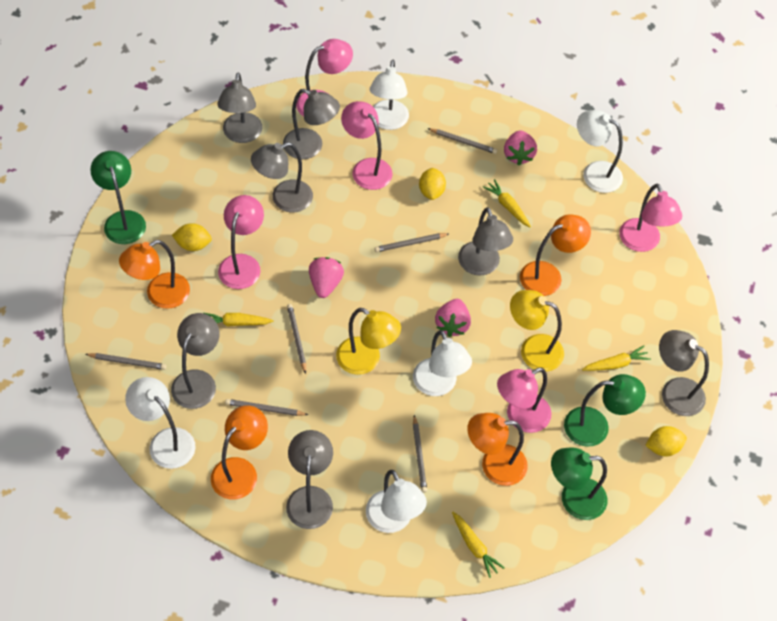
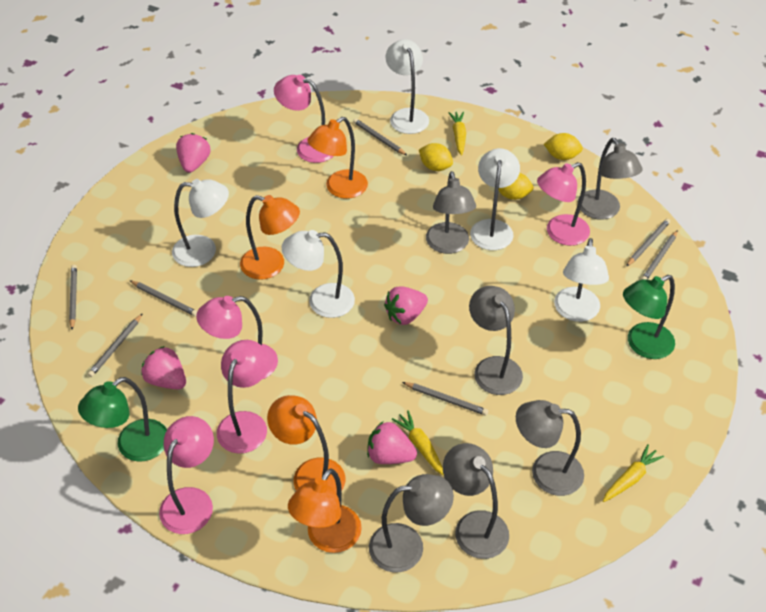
green lamp: [90,151,146,244] [551,447,607,520] [564,374,646,447] = 3 -> [78,377,167,462] [623,275,675,359] = 2
grey lamp: [171,313,220,409] [217,73,262,143] [251,142,313,212] [283,89,340,159] [286,430,333,529] [458,207,513,276] [659,330,709,416] = 7 -> [369,474,454,573] [426,171,476,254] [443,443,509,559] [469,286,523,395] [516,400,584,496] [578,138,643,220] = 6
grey pencil: [85,353,166,370] [225,399,308,416] [287,304,306,374] [375,233,449,252] [413,415,427,493] [428,128,497,154] = 6 -> [69,265,77,330] [88,313,143,377] [129,280,197,316] [353,118,407,155] [402,382,488,416] [626,219,670,267] [641,230,678,280] = 7
pink strawberry: [309,257,344,298] [435,299,471,337] [504,130,537,165] = 3 -> [141,346,186,389] [176,133,211,173] [367,421,417,464] [384,286,428,325] = 4
yellow carrot: [203,313,273,327] [452,512,504,578] [483,179,531,227] [582,345,651,371] = 4 -> [392,410,444,476] [449,112,466,156] [603,444,664,502] = 3
yellow lamp: [336,308,401,375] [510,290,564,372] = 2 -> none = 0

